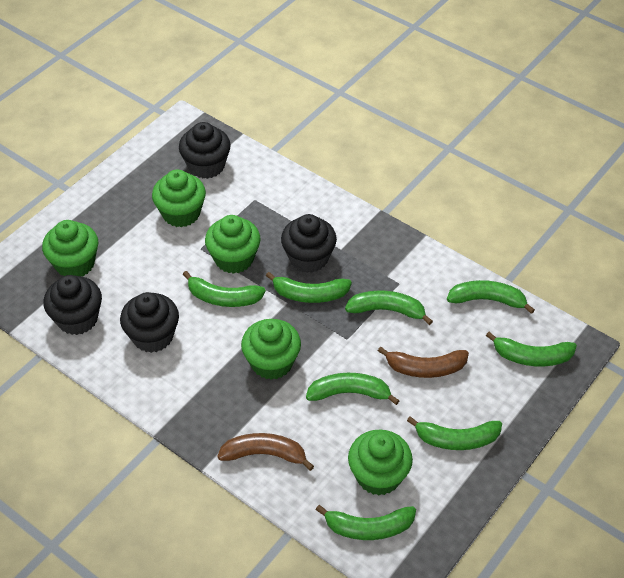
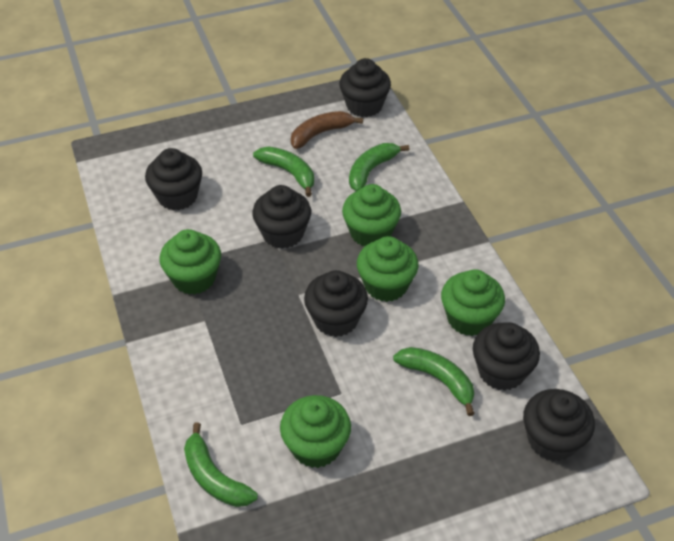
black cupcake: [43,275,102,335] [120,292,179,353] [179,122,231,179] [281,214,337,273] = 4 -> [145,148,202,211] [252,185,311,249] [304,270,368,337] [339,58,391,117] [473,322,540,391] [523,389,595,461] = 6
brown banana: [217,433,314,471] [378,347,469,378] = 2 -> [291,111,363,149] = 1
green banana: [183,271,266,307] [266,272,352,303] [306,373,400,405] [316,505,416,540] [345,290,433,325] [407,416,502,450] [447,280,535,314] [486,332,577,367] = 8 -> [184,423,258,507] [253,146,314,197] [349,143,410,191] [393,347,475,416] = 4

